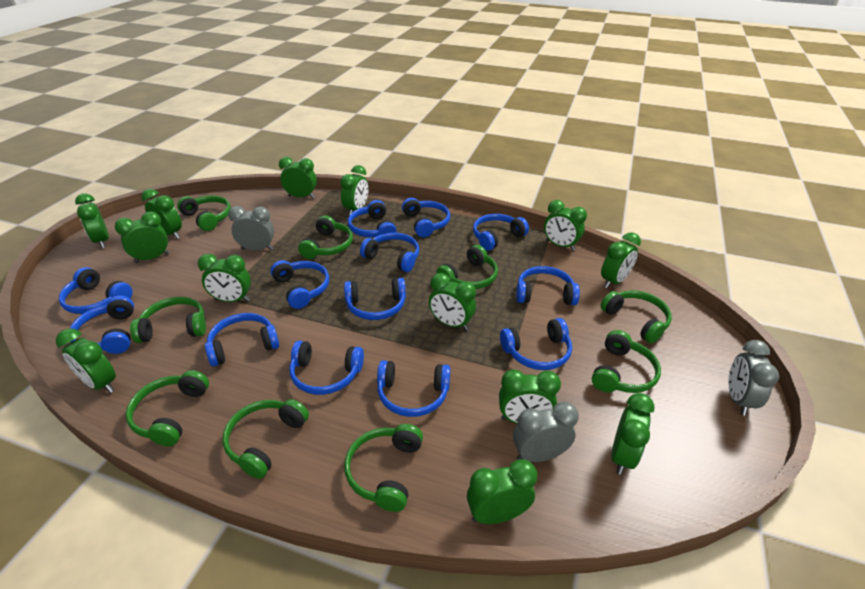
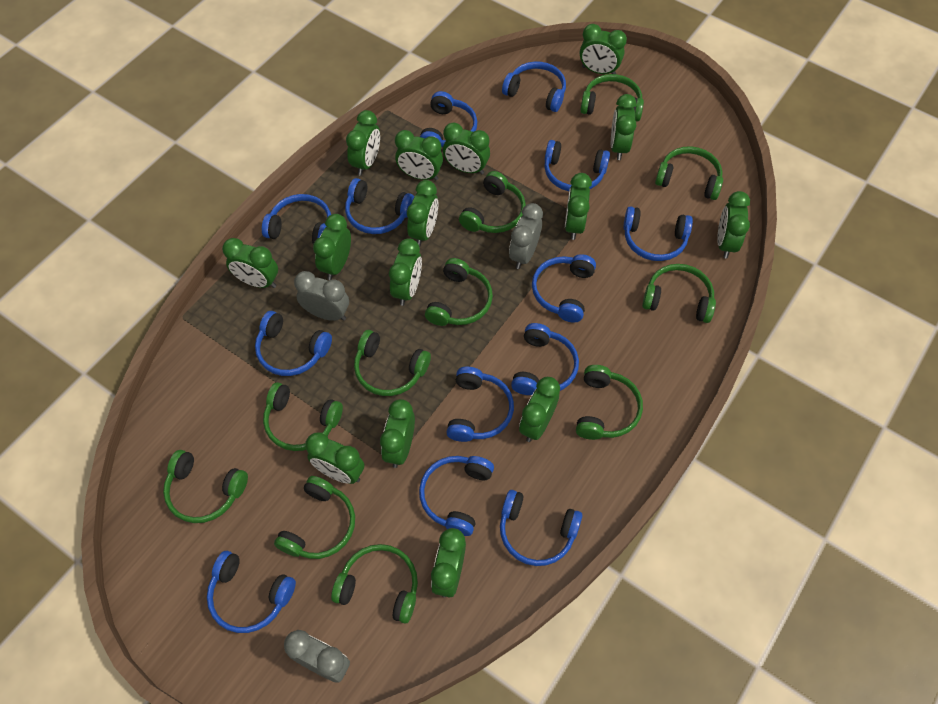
green clock: [56,329,116,393] [75,193,109,248] [115,211,169,263] [141,189,182,239] [198,254,251,302] [279,157,317,198] [340,165,368,216] [429,273,476,330] [467,459,537,524] [499,370,561,424] [544,200,587,251] [601,232,641,288] [611,393,655,475] = 13 -> [222,238,278,288] [305,433,364,484] [313,214,351,280] [346,110,380,176] [380,399,415,468] [389,238,422,306] [395,130,443,180] [407,180,438,246] [431,528,466,598] [443,122,490,175] [519,377,560,442] [565,173,592,240] [580,24,627,74] [611,94,637,160] [717,191,750,259] = 15
green headphones: [126,370,209,446] [130,297,206,343] [177,196,231,231] [222,399,309,479] [298,215,353,259] [344,424,423,512] [436,245,498,289] [592,330,661,393] [601,290,672,344] = 9 -> [163,450,248,523] [263,382,343,451] [274,476,355,559] [331,544,418,624] [354,330,431,396] [425,258,493,326] [459,171,526,233] [576,365,643,440] [580,74,644,122] [642,264,716,323] [655,146,723,200] = 11

